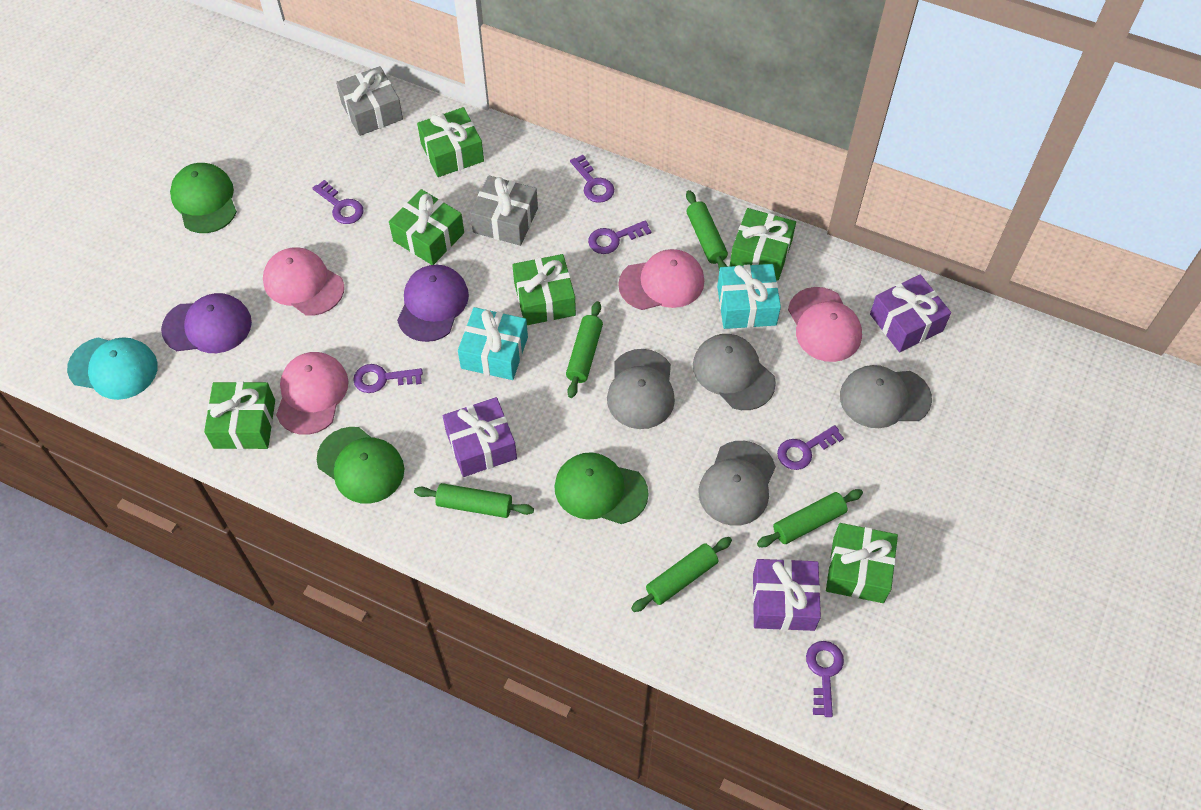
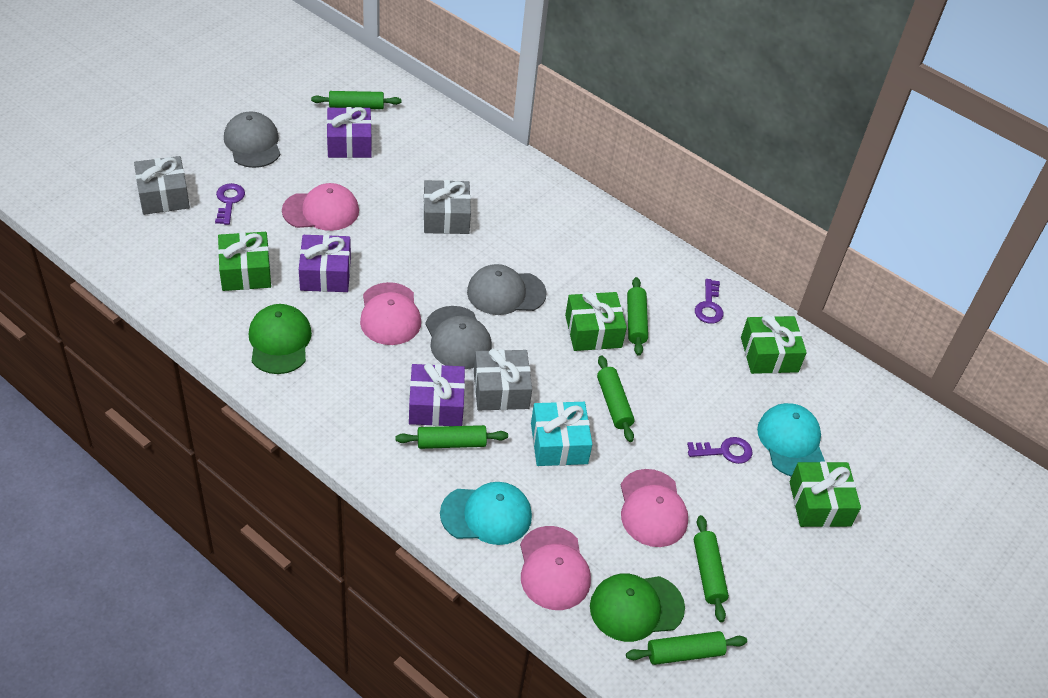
green cap: [170,163,237,233] [317,427,404,504] [554,452,649,524] = 3 -> [249,304,312,374] [590,573,685,642] = 2
green gift: [204,381,275,449] [389,189,464,265] [417,107,484,177] [512,254,576,325] [730,208,796,281] [826,523,898,603] = 6 -> [218,232,271,291] [565,291,627,351] [741,315,807,374] [789,462,861,527] = 4
green rolling pin: [414,483,534,518] [566,301,603,398] [631,537,732,612] [686,190,728,270] [757,489,863,547] = 5 -> [311,91,401,109] [395,425,508,449] [597,355,635,442] [626,631,747,665] [627,277,648,356] [694,515,729,622] = 6
grey cap: [607,349,675,429] [693,334,776,410] [698,441,776,526] [840,365,932,428] = 4 -> [224,111,281,168] [425,306,492,369] [467,264,547,315] = 3
grey gift: [336,66,403,136] [470,175,538,246] = 2 -> [134,156,190,215] [423,180,471,234] [474,349,532,410] = 3
purple cap: [161,293,252,353] [397,265,469,342] = 2 -> none = 0
purple key: [312,180,364,224] [353,364,423,393] [570,155,614,203] [588,220,651,254] [777,425,844,470] [806,641,844,717] = 6 -> [215,183,245,225] [687,437,753,464] [695,279,723,324] = 3
turquoise cap: [67,337,158,400] = 1 -> [440,482,532,545] [757,403,825,477] = 2
turquoise gift: [458,307,528,380] [717,264,781,329] = 2 -> [531,401,592,466] = 1

